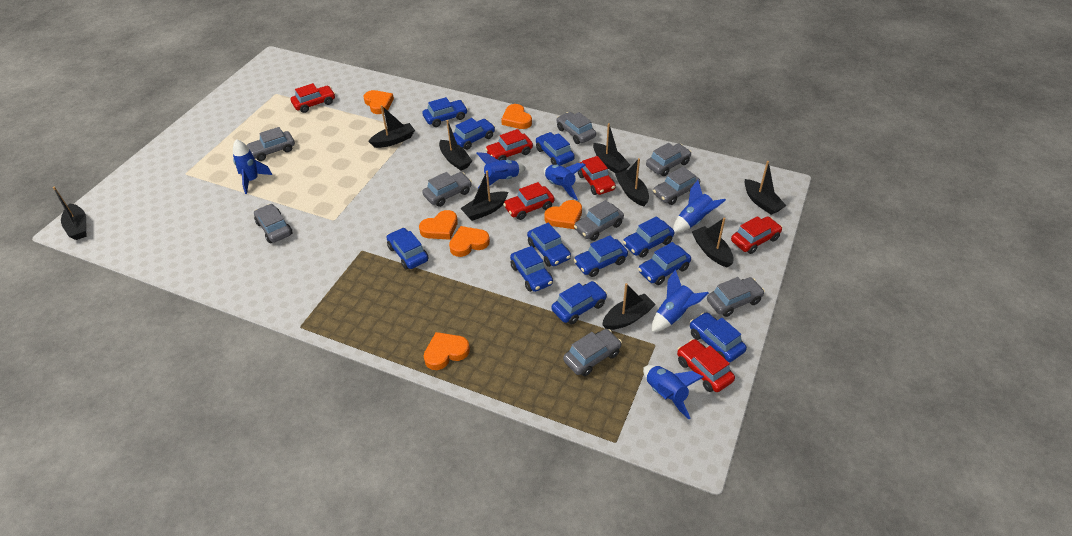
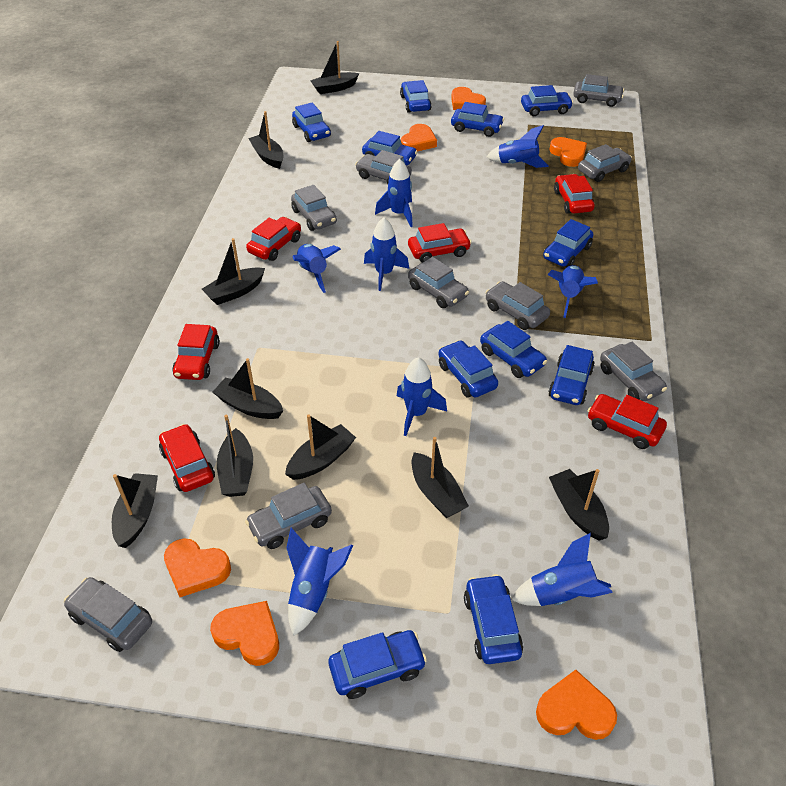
blue rocket: [233,139,272,194] [477,152,526,189] [543,163,586,200] [643,365,704,419] [652,269,709,332] [673,180,726,233] = 6 -> [286,528,353,636] [293,244,341,293] [364,217,409,291] [375,159,413,227] [397,357,447,436] [487,125,549,168] [511,533,613,606] [547,265,598,318] = 8

